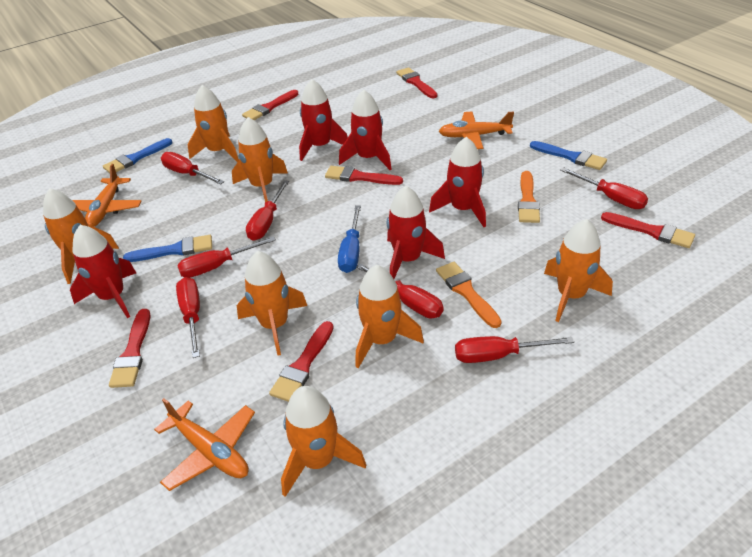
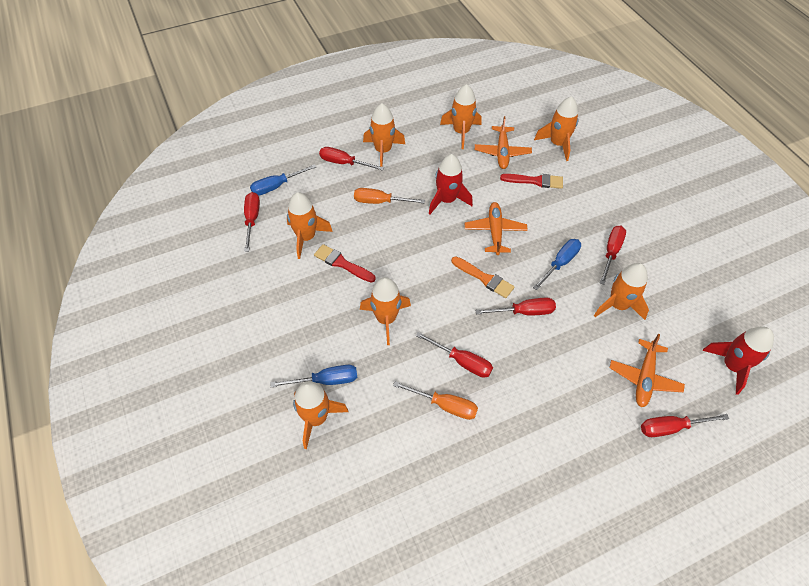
blue brush: [103,138,172,173] [123,235,212,262] [530,141,607,170] = 3 -> none = 0
blue screwdriver: [338,205,361,273] = 1 -> [250,164,316,196] [270,365,357,387] [533,239,581,290] = 3
orange brush: [436,262,502,328] [518,171,540,223] = 2 -> [451,257,514,298] = 1
orange screwdriver: none = 0 -> [354,188,425,204] [393,381,478,420] = 2
red brush: [109,309,150,388] [242,90,299,120] [269,321,334,402] [325,166,403,185] [396,67,437,98] [601,212,695,248] = 6 -> [314,244,376,283] [500,174,563,189] = 2
red rocket: [70,225,136,318] [299,79,348,161] [339,90,392,170] [387,186,445,279] [429,137,486,227] = 5 -> [429,154,473,214] [702,327,774,395] = 2
red screwdriver: [161,152,224,185] [176,277,200,358] [177,236,276,278] [246,180,289,241] [356,263,444,318] [455,336,574,363] [560,167,648,209] = 7 -> [244,192,260,252] [319,147,384,171] [416,332,493,378] [475,298,556,315] [600,226,626,285] [641,414,729,437] = 6

